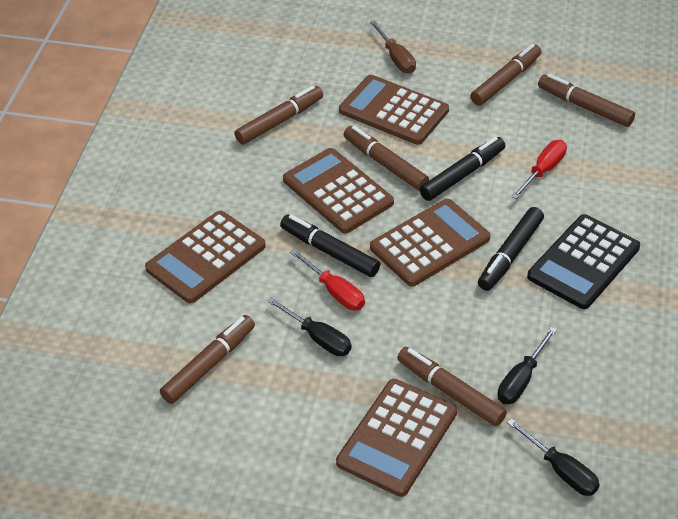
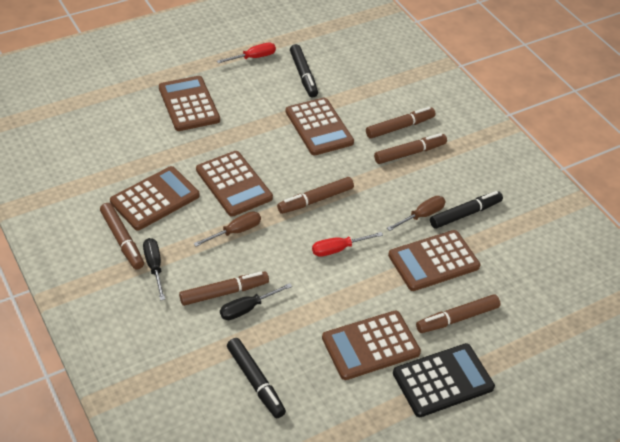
black screwdriver: [267,297,352,356] [497,327,557,404] [507,418,600,496] = 3 -> [143,238,165,300] [220,283,292,320] = 2
brown calculator: [145,211,266,303] [283,148,394,234] [336,379,457,497] [339,75,449,145] [370,199,490,287] = 5 -> [110,166,200,230] [159,76,220,131] [196,151,273,217] [286,98,354,156] [322,310,421,380] [388,230,480,291] = 6
brown screwdriver: [370,21,416,74] = 1 -> [194,211,261,247] [387,196,446,231] = 2

